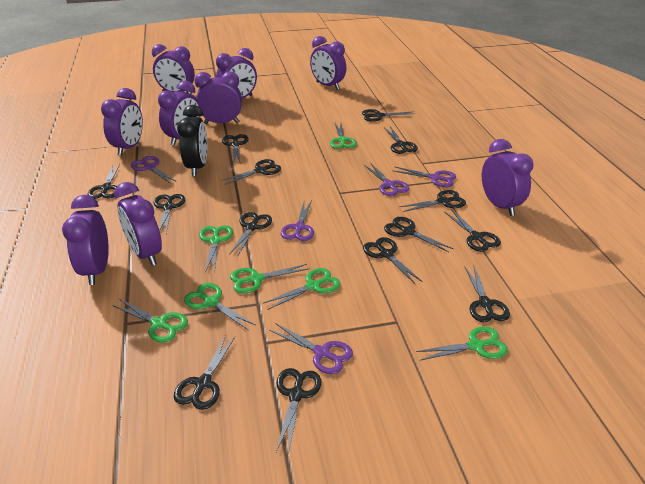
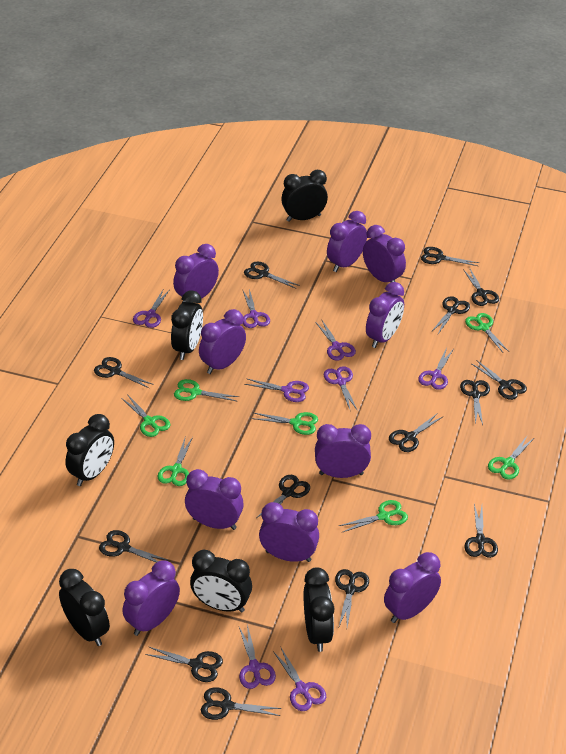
black clock: [177,105,207,176] = 1 -> [59,569,110,646] [65,414,114,486] [171,291,203,360] [190,550,252,613] [281,170,328,222] [304,567,334,652] = 6
purple clock: [62,195,109,285] [101,88,143,156] [114,182,162,266] [152,44,195,94] [158,81,200,146] [195,71,242,124] [216,48,257,99] [310,36,346,90] [482,139,533,216] = 9 -> [123,561,180,636] [173,244,219,302] [185,469,244,530] [199,309,246,374] [259,502,319,562] [315,424,371,478] [327,211,367,272] [363,225,406,282] [366,282,404,348] [384,552,441,623] = 10
purple scissors: [131,156,177,183] [269,323,353,374] [281,200,314,241] [364,163,409,196] [394,166,456,187] = 5 -> [133,288,169,328] [239,624,276,689] [242,289,270,328] [244,378,309,402] [273,646,326,711] [315,320,356,361] [323,366,358,411] [418,348,453,390] = 8

